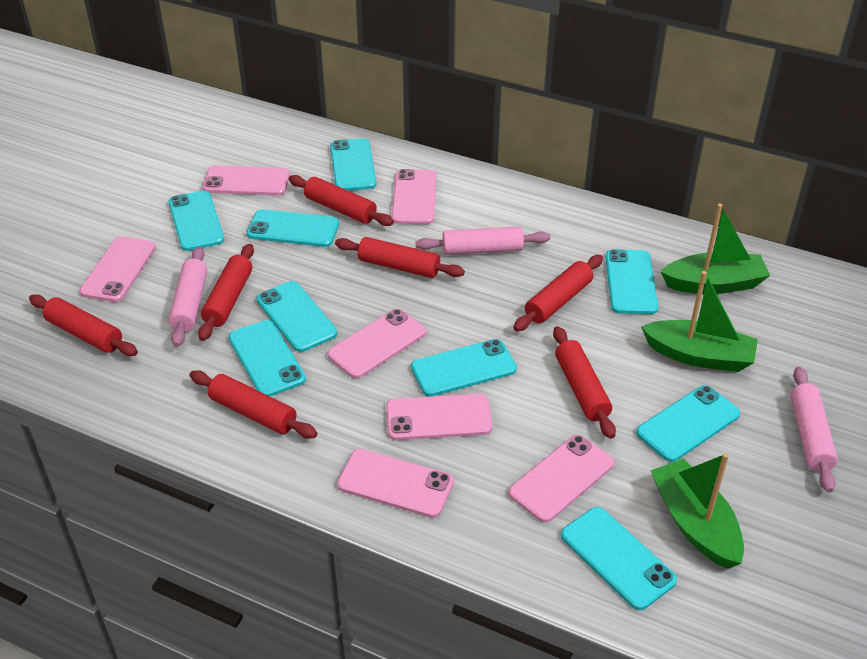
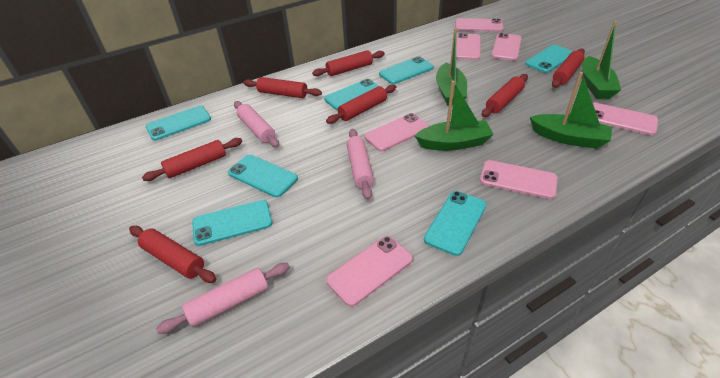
green boat: [641,271,758,372] [650,453,744,569] [661,204,770,294] = 3 -> [415,80,494,151] [436,28,467,106] [530,72,612,149] [582,21,621,99] = 4
turquoise phone: [168,191,224,251] [228,320,306,396] [247,209,339,247] [256,281,337,352] [330,138,377,191] [411,339,517,397] [561,507,677,610] [605,249,658,314] [636,385,740,462] = 9 -> [146,106,211,141] [192,200,272,246] [228,155,298,197] [324,79,379,111] [379,56,434,84] [424,191,487,256] [525,45,573,73] = 7

